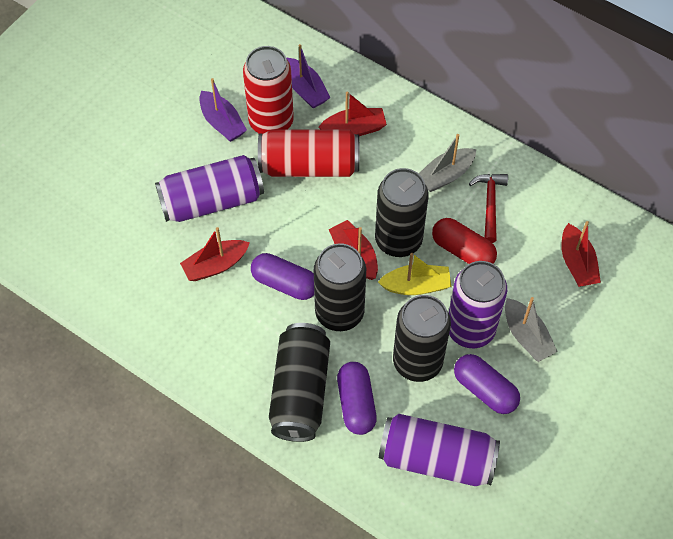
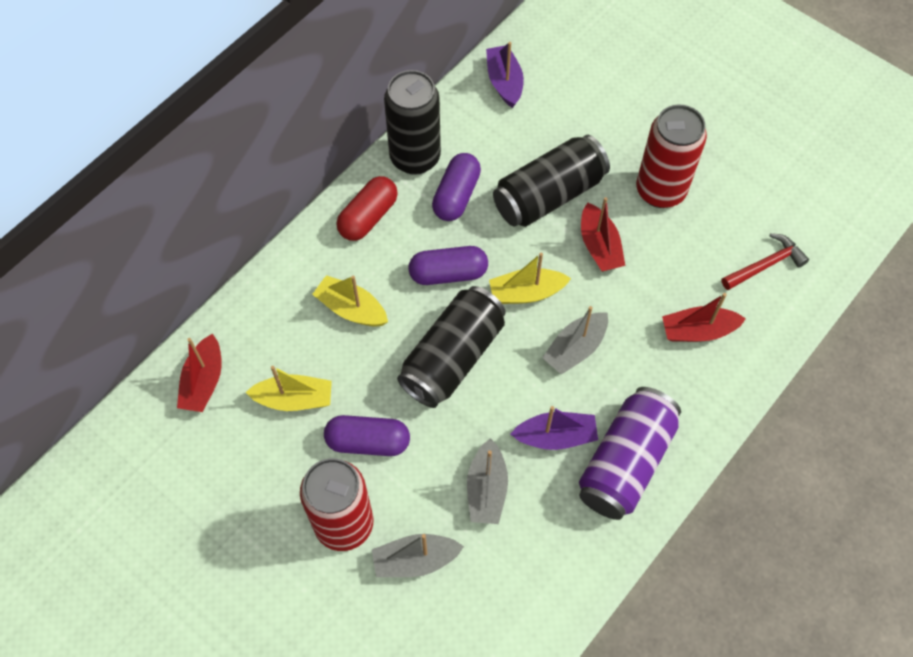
black can: [269,323,330,442] [314,243,366,331] [375,168,429,257] [393,295,451,382] = 4 -> [384,70,441,175] [397,286,506,408] [493,135,610,227] = 3
grey boat: [419,134,476,192] [505,297,558,362] = 2 -> [372,534,464,577] [467,438,508,524] [542,306,608,375] = 3
purple can: [155,155,264,222] [379,414,500,486] [449,261,507,348] = 3 -> [579,387,681,520] = 1
red boat: [180,227,250,281] [318,91,387,136] [329,220,378,280] [561,221,601,287] = 4 -> [177,334,222,412] [581,197,625,272] [662,293,746,342] = 3
yellow boat: [378,253,452,295] = 1 -> [246,366,332,411] [312,275,388,327] [489,253,571,304] = 3

